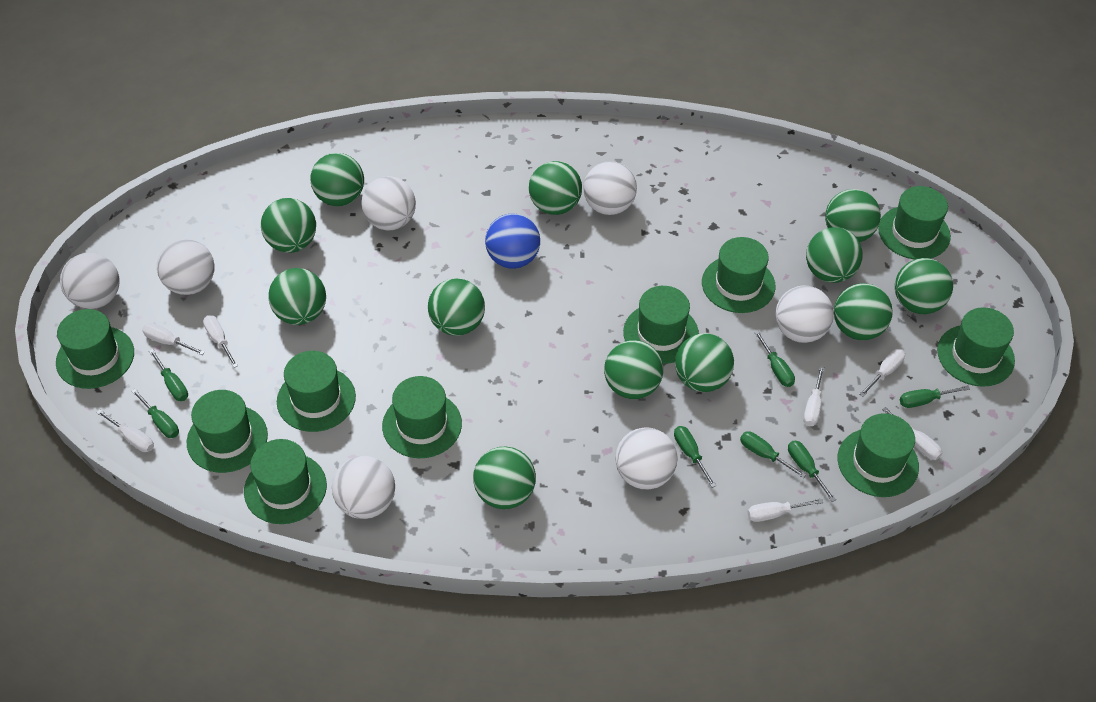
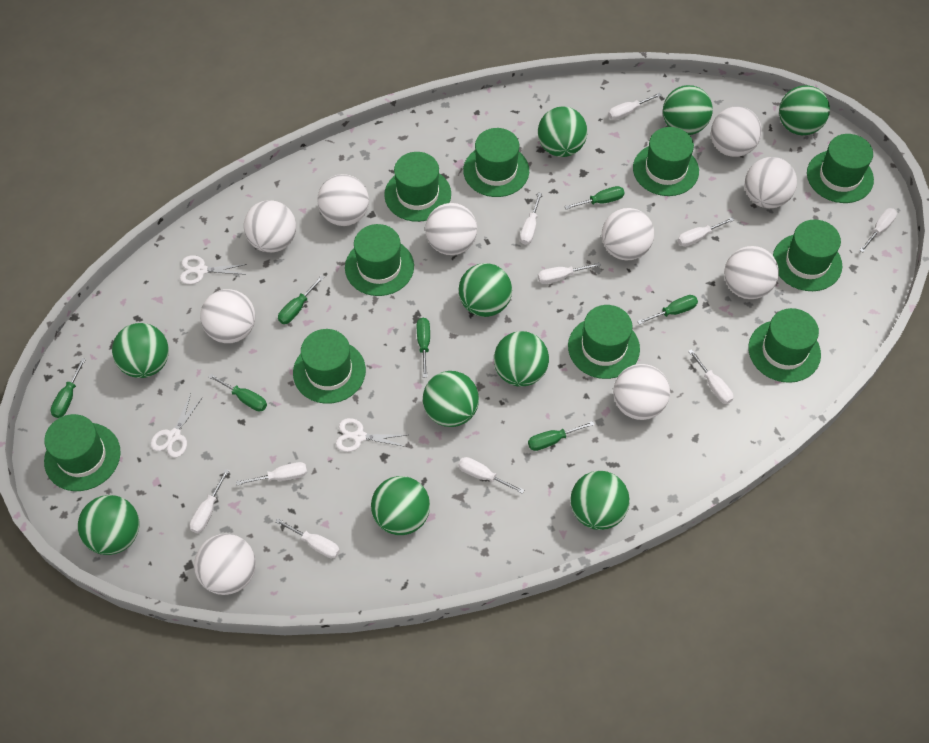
blue ball: [485,213,540,269] = 1 -> none = 0
green ball: [261,198,316,253] [268,268,326,325] [310,153,364,206] [428,278,485,336] [473,447,536,509] [529,161,582,215] [604,340,663,399] [675,333,734,392] [806,227,863,283] [825,189,881,242] [834,283,893,340] [895,258,953,314] = 12 -> [78,495,139,555] [112,323,169,378] [371,476,430,535] [423,371,479,427] [458,263,512,317] [494,331,549,387] [538,107,587,157] [570,471,630,530] [663,85,713,135] [779,85,830,135] = 10
white ball: [60,253,120,309] [157,239,215,295] [332,456,395,519] [361,176,416,231] [583,161,637,215] [615,427,678,489] [775,285,834,343] = 7 -> [194,534,256,595] [200,289,256,343] [244,200,296,253] [317,174,369,226] [425,203,477,255] [602,208,654,261] [613,364,670,420] [711,106,762,157] [724,246,779,299] [745,157,797,208] = 10
white scissors: none = 0 -> [150,394,203,458] [180,255,247,284] [336,418,407,452] = 3
white screwdriver: [96,410,154,452] [142,323,205,355] [203,315,238,368] [747,499,823,522] [803,366,824,426] [859,349,905,397] [882,407,942,460] = 7 -> [190,469,229,533] [236,462,307,485] [275,518,340,558] [458,457,524,494] [520,193,542,245] [538,262,601,284] [608,93,662,120] [678,217,734,247] [688,349,733,404] [859,208,897,252] = 10

